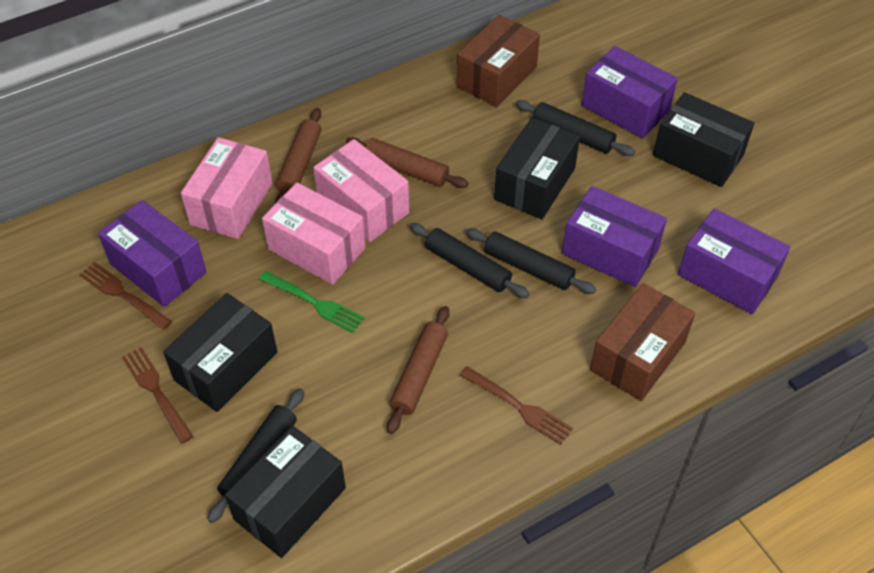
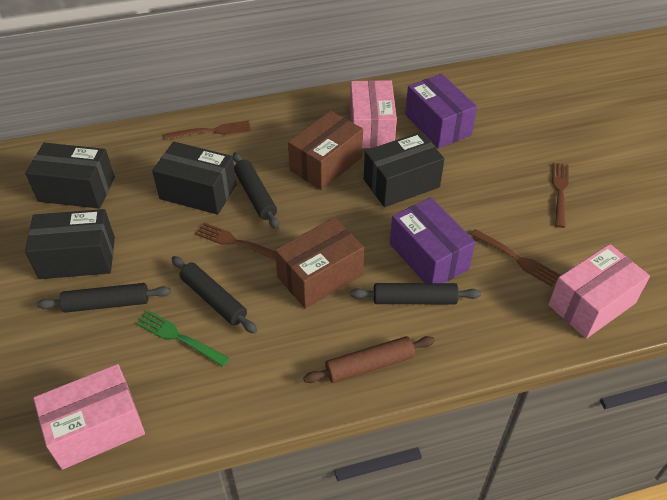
brown fork: [79,262,172,330] [122,347,194,444] [460,366,573,445] = 3 -> [166,121,251,140] [195,223,276,261] [470,229,561,287] [552,163,569,228] = 4
brown rolling pin: [275,108,321,204] [346,137,469,188] [387,306,450,434] = 3 -> [303,336,435,383] = 1
purple box: [98,200,207,307] [562,186,667,287] [582,46,678,139] [678,208,790,314] = 4 -> [390,197,475,283] [405,74,477,148] = 2

